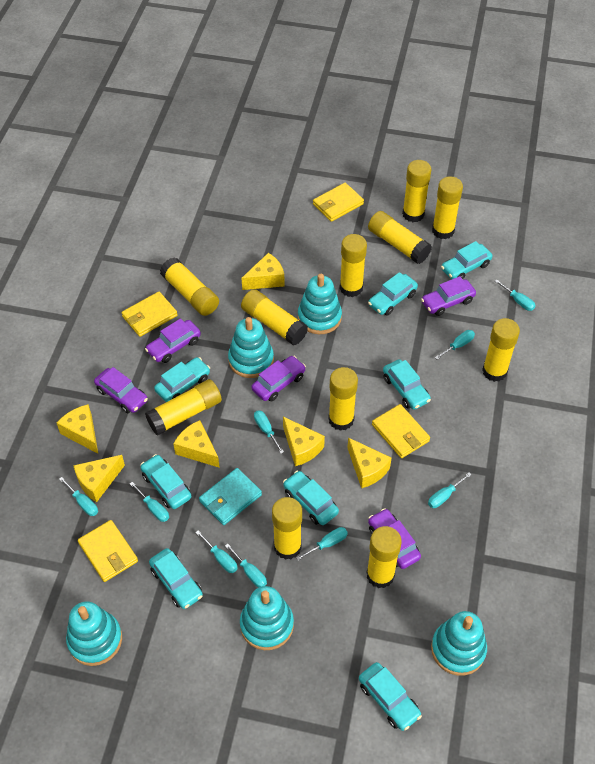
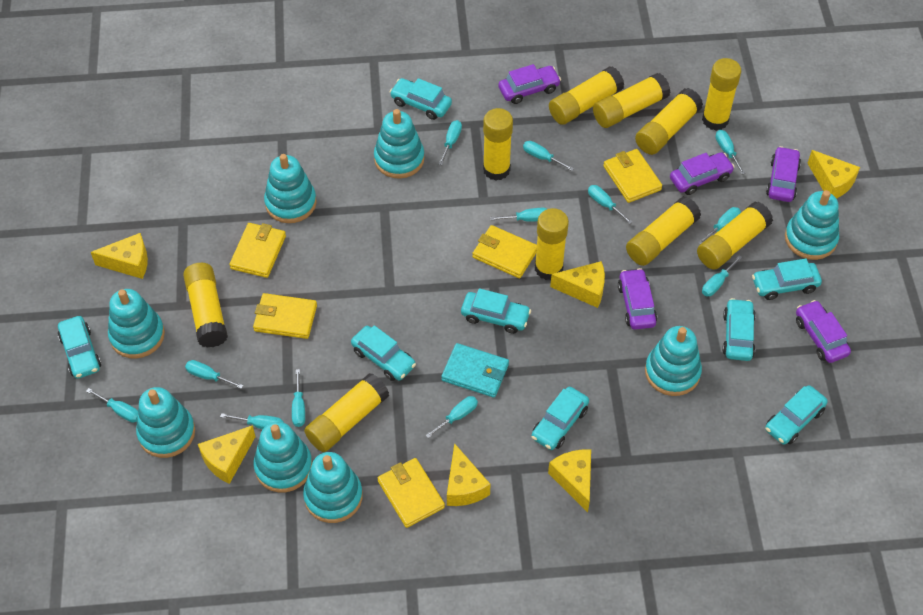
turquoise screwdriver: [59,477,98,516] [130,482,169,522] [195,531,238,573] [225,544,267,588] [254,410,284,453] [296,527,348,560] [428,472,472,508] [435,330,475,360] [495,280,536,311] = 9 -> [86,388,138,423] [185,360,244,389] [220,413,284,429] [292,369,305,427] [425,396,478,438] [439,120,462,165] [490,208,547,222] [523,141,574,171] [588,185,632,224] [698,207,741,244] [702,255,743,296] [715,130,745,175] = 12
turquoise stacking toy: [66,601,122,666] [228,317,274,378] [240,586,294,650] [298,274,342,334] [431,611,487,676] = 5 -> [108,289,165,359] [136,387,195,458] [254,422,313,493] [264,154,316,223] [303,452,363,523] [374,109,425,179] [645,326,702,396] [785,190,839,260] = 8
yellow glue stick: [145,379,222,435] [160,258,219,316] [241,289,308,346] [272,497,302,560] [328,367,358,431] [340,234,367,297] [366,526,402,588] [368,211,432,264] [402,160,431,222] [432,176,463,239] [482,318,520,382] = 11 -> [183,263,228,348] [304,373,389,452] [483,108,513,181] [535,208,569,280] [549,66,624,125] [593,73,671,128] [626,197,701,266] [635,88,703,155] [697,202,773,270] [702,58,741,131] = 10
yellow wallet: [78,520,138,582] [121,292,178,337] [313,183,364,222] [372,404,430,458] = 4 -> [229,223,286,278] [253,293,317,339] [378,458,445,528] [472,225,537,278] [603,149,662,203] = 5

